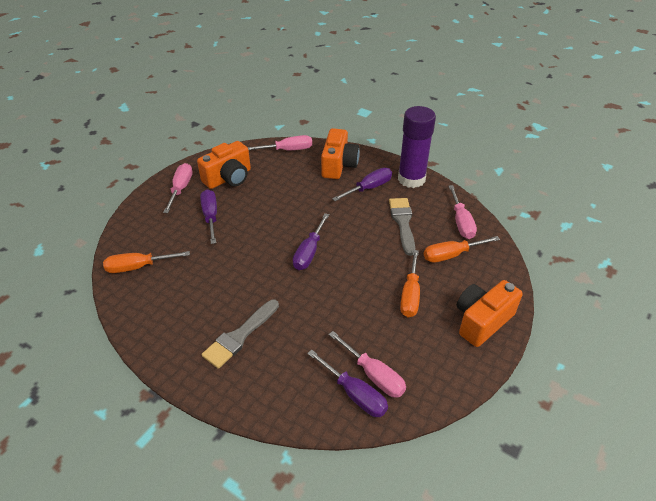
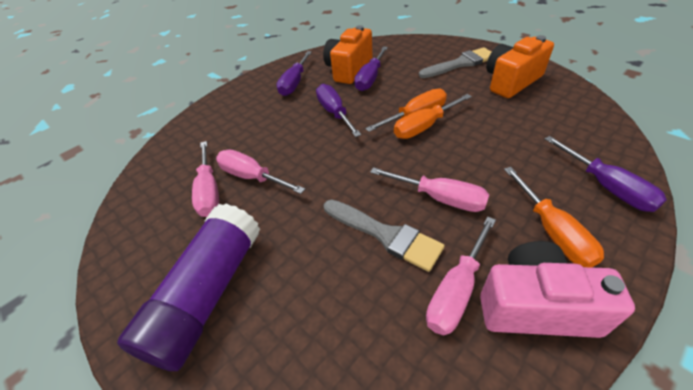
orange camera: [197,141,251,189] [321,128,360,179] [457,280,523,347] = 3 -> [323,25,373,84] [486,35,554,98] = 2
pink camera: none = 0 -> [480,241,635,338] = 1

